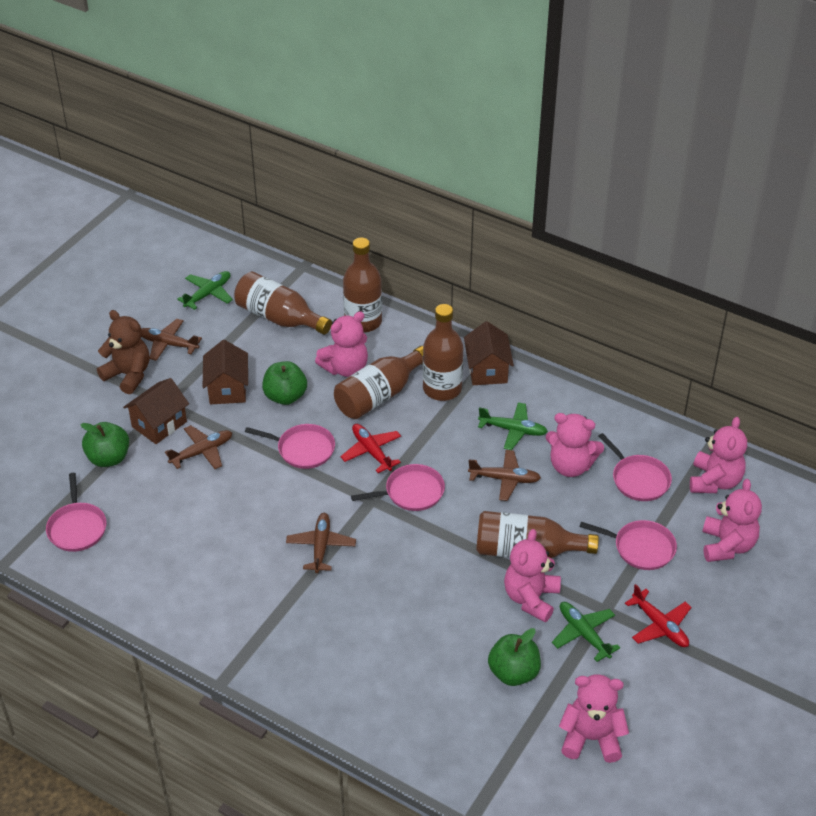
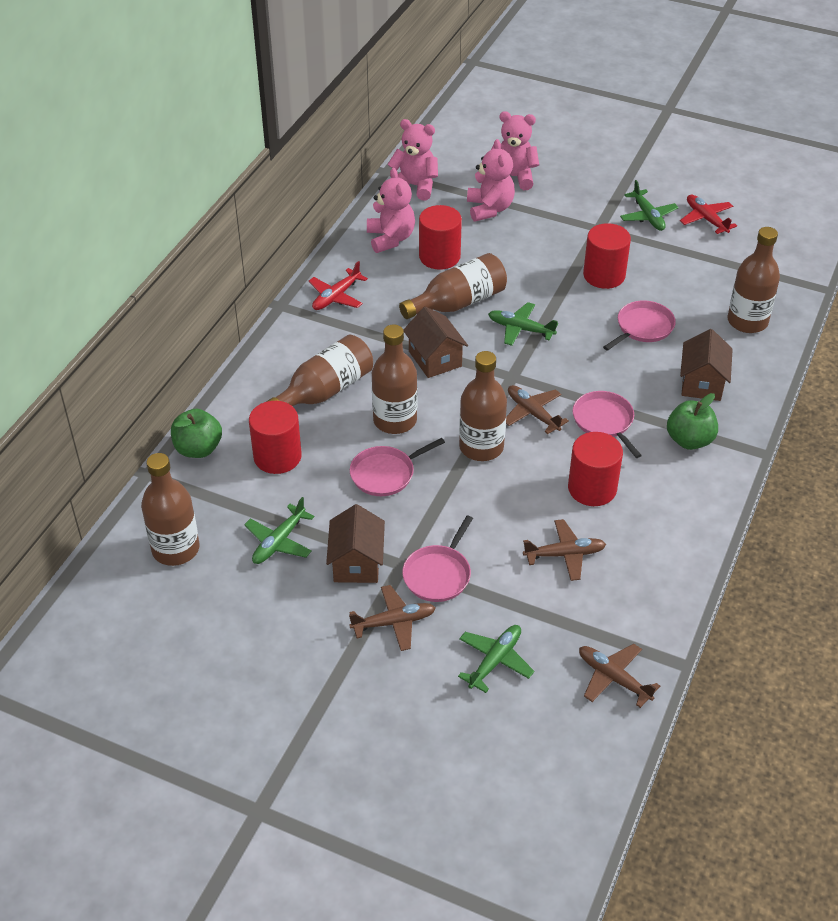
brown bottle: [234,272,332,335] [334,346,423,419] [343,237,382,333] [423,304,463,401] [476,511,599,558] = 5 -> [141,453,199,566] [266,335,373,406] [372,325,417,434] [399,253,507,319] [459,351,507,461] [727,227,780,333] = 6
brown teddy bear: [97,310,149,394] = 1 -> none = 0
green apple: [80,422,129,467] [262,361,307,405] [488,628,541,686] = 3 -> [171,409,222,458] [667,393,718,450] = 2
green plane: [177,271,233,310] [478,402,548,450] [552,602,620,662] = 3 -> [244,497,314,564] [458,625,534,693] [488,302,558,346] [620,180,678,231] = 4
pink pan: [46,473,107,552] [245,424,335,469] [351,464,445,511] [580,520,677,570] [598,433,672,501] = 5 -> [350,438,445,496] [402,515,473,602] [572,391,642,458] [603,301,676,351] = 4
pink teddy bear: [315,311,368,377] [504,529,561,622] [546,413,604,477] [559,674,629,763] [690,417,747,493] [702,479,762,562] = 6 -> [367,168,415,253] [387,119,438,200] [467,139,515,222] [491,111,539,190] = 4
red cylinder: none = 0 -> [249,401,302,474] [419,205,462,270] [568,432,623,506] [583,223,631,289] = 4

